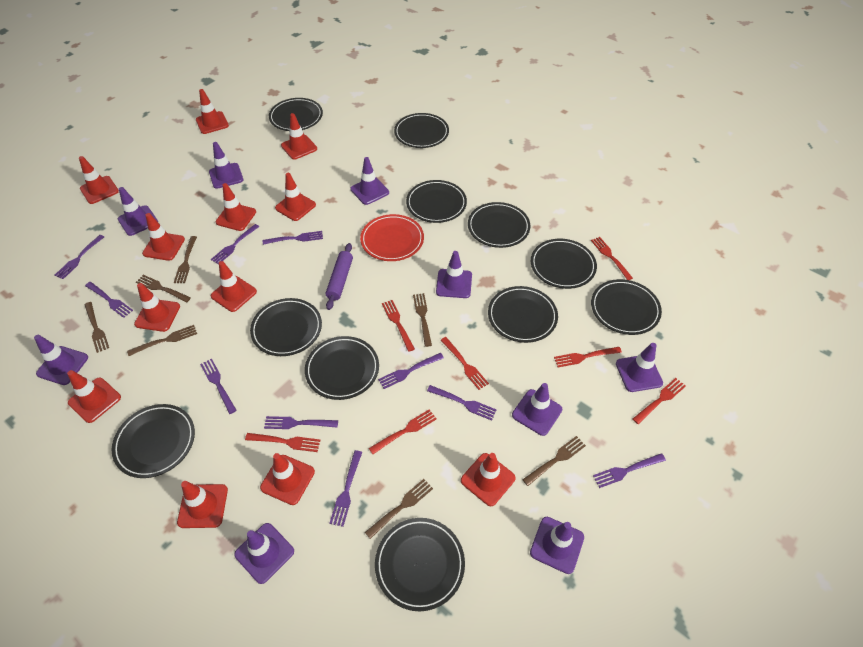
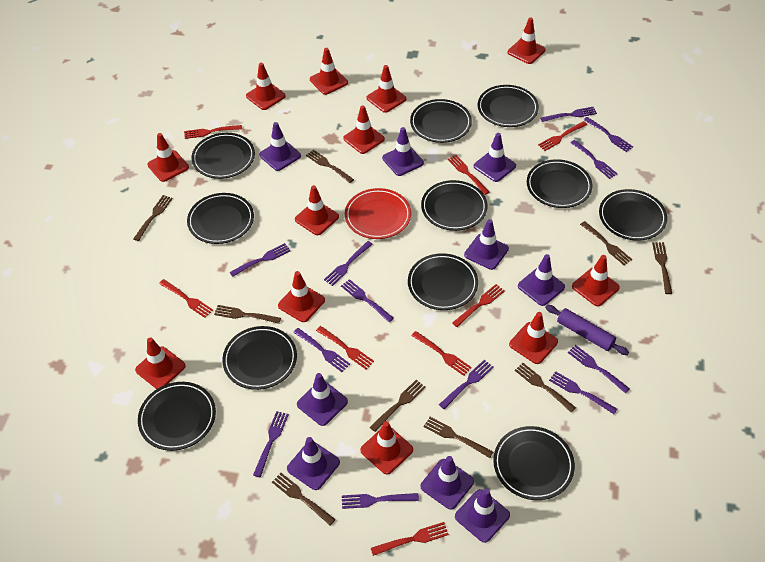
brown fork: [84,302,109,353] [127,325,197,356] [136,275,191,303] [174,236,197,283] [365,479,433,539] [413,293,432,347] [522,436,586,486] = 7 -> [133,195,173,241] [214,305,281,324] [272,473,336,525] [306,150,354,183] [370,380,426,432] [423,417,493,458] [515,363,576,412] [580,221,632,265] [652,242,672,294] = 9
purple fork: [55,235,104,279] [85,282,133,318] [200,359,237,414] [211,224,259,265] [263,231,323,245] [264,416,338,429] [329,450,362,527] [378,353,444,389] [427,385,496,421] [593,453,666,488] = 10 -> [230,243,291,277] [253,411,289,477] [293,328,350,372] [324,241,373,286] [341,279,394,322] [342,493,419,509] [439,360,494,409] [540,107,597,122] [549,371,617,414] [568,345,630,393] [570,140,617,179] [583,117,633,152] = 12
red fork: [245,433,320,452] [369,409,437,454] [382,300,415,352] [440,337,489,390] [554,347,622,367] [591,237,633,280] [633,378,686,425] = 7 -> [159,279,213,318] [184,125,242,139] [316,326,374,369] [371,522,449,556] [411,331,472,376] [448,155,489,195] [452,284,505,327] [538,121,587,151] = 8

